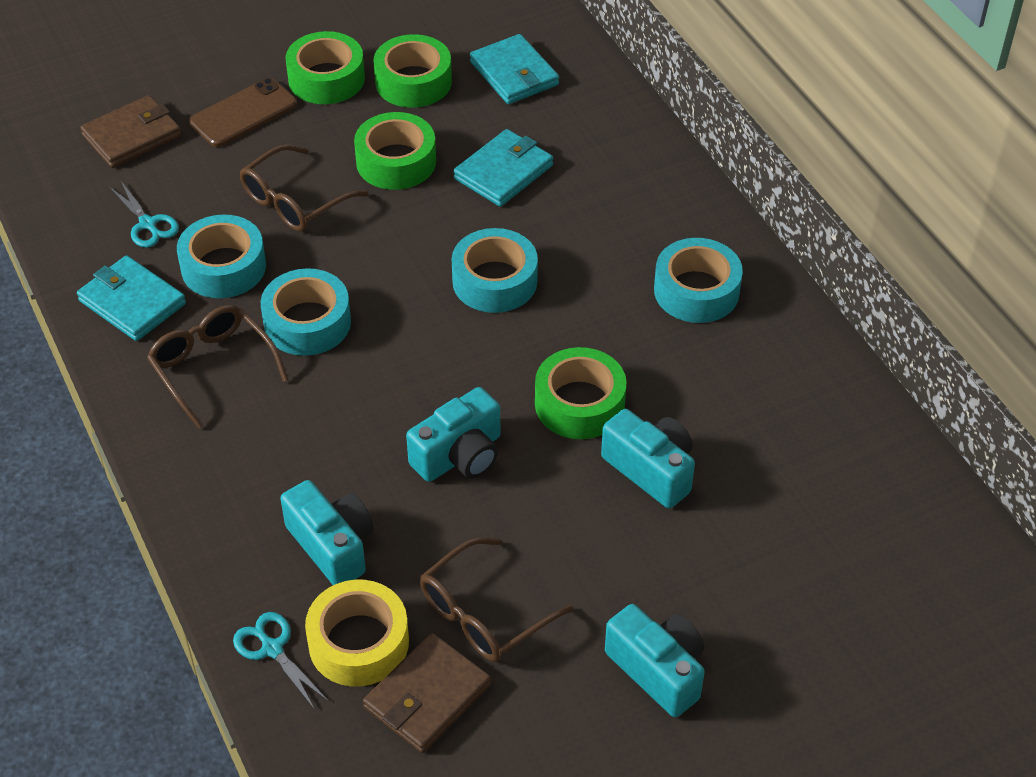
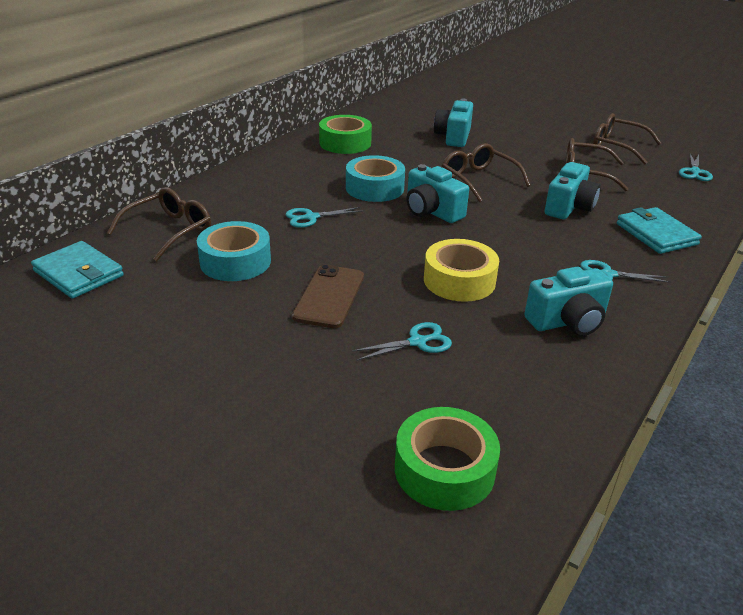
brown glasses: [147,305,289,429] [240,144,368,232] [420,537,573,662] = 3 -> [107,187,211,261] [442,143,530,202] [566,138,628,191] [593,113,661,165] = 4
brown wallet: [80,95,181,168] [363,633,491,753] = 2 -> none = 0
green tape: [285,31,365,104] [354,112,436,190] [373,34,452,108] [535,347,626,439] = 4 -> [319,115,372,154] [395,407,500,511] = 2
turquoise scissors: [110,181,179,248] [233,612,328,710] = 2 -> [286,207,362,228] [352,322,452,361] [580,260,671,283] [679,154,713,181] = 4
turquoise tape: [177,214,266,298] [261,268,351,356] [452,228,538,313] [654,238,743,323] = 4 -> [197,221,271,281] [346,155,405,202] = 2
turquoise wallet: [77,255,186,341] [453,129,553,207] [470,34,559,104] = 3 -> [31,241,124,299] [617,207,702,254] = 2

